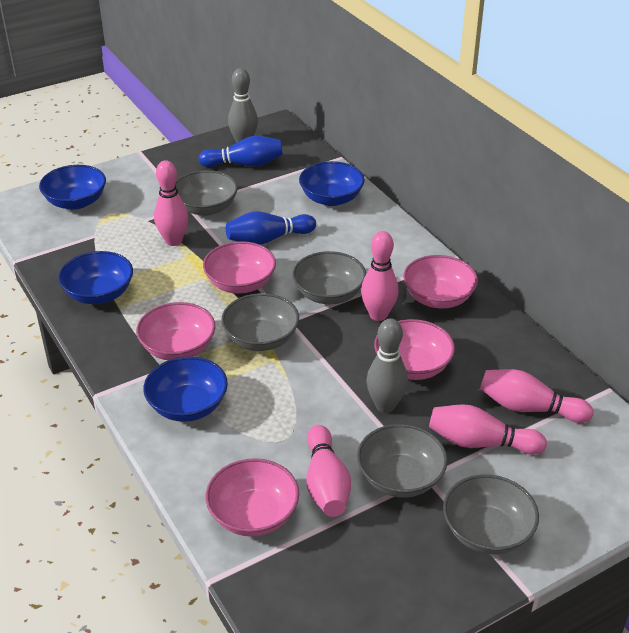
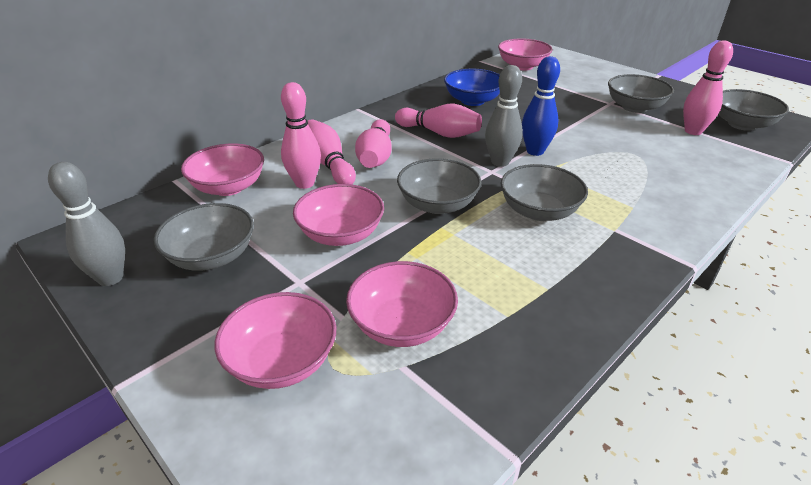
blue bowl: [39,165,106,210] [58,251,133,304] [143,356,228,422] [299,161,365,206] = 4 -> [444,69,500,106] = 1
blue bowling pin: [198,136,283,167] [226,212,316,245] = 2 -> [522,56,560,156] = 1

